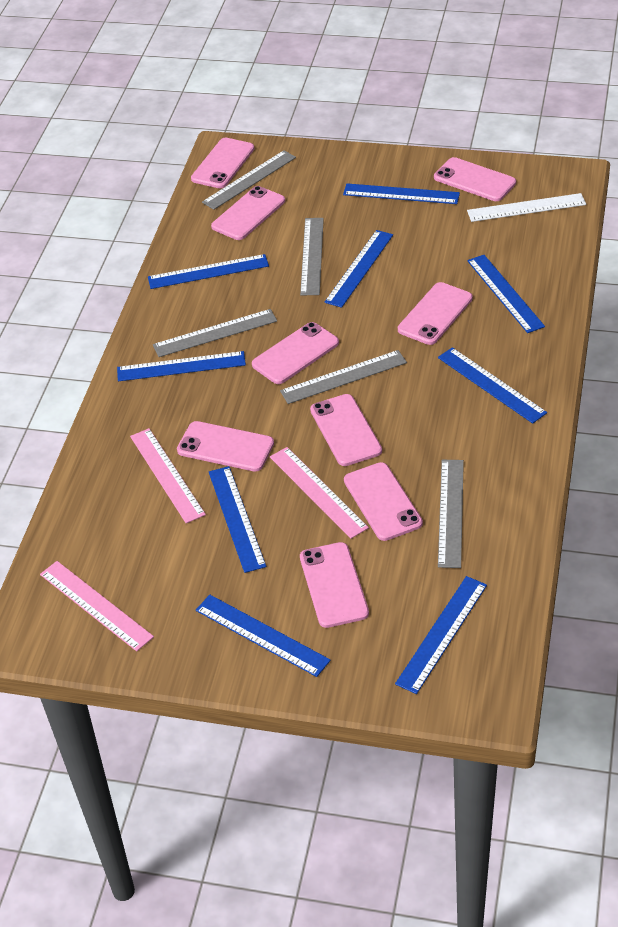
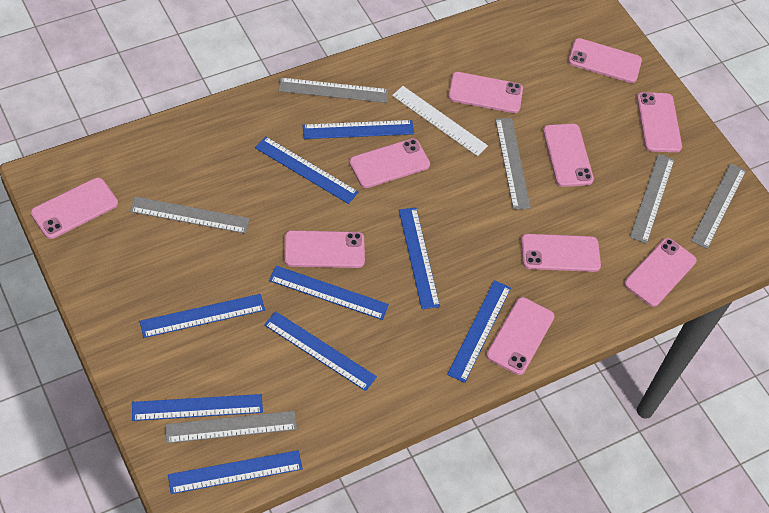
grey ruler: [153,309,277,357] [202,150,296,210] [280,350,407,404] [300,218,324,296] [438,460,464,568] = 5 -> [130,197,250,234] [165,411,297,443] [278,78,388,103] [495,118,531,209] [630,154,675,244] [691,163,746,249] = 6
pink phone: [177,421,274,472] [191,138,254,188] [211,186,285,240] [252,322,339,384] [300,542,369,628] [310,394,382,466] [344,462,423,541] [398,282,473,345] [434,157,516,201] = 9 -> [31,177,118,239] [285,230,365,268] [349,138,430,188] [448,72,523,113] [486,297,555,375] [521,234,601,272] [543,124,594,187] [568,38,642,83] [624,238,696,307] [637,92,682,152] = 10
pink ruler: [40,561,154,651] [130,428,206,523] [270,447,369,539] = 3 -> none = 0

